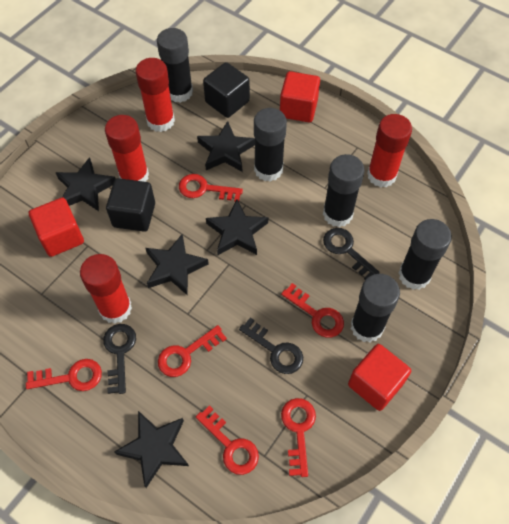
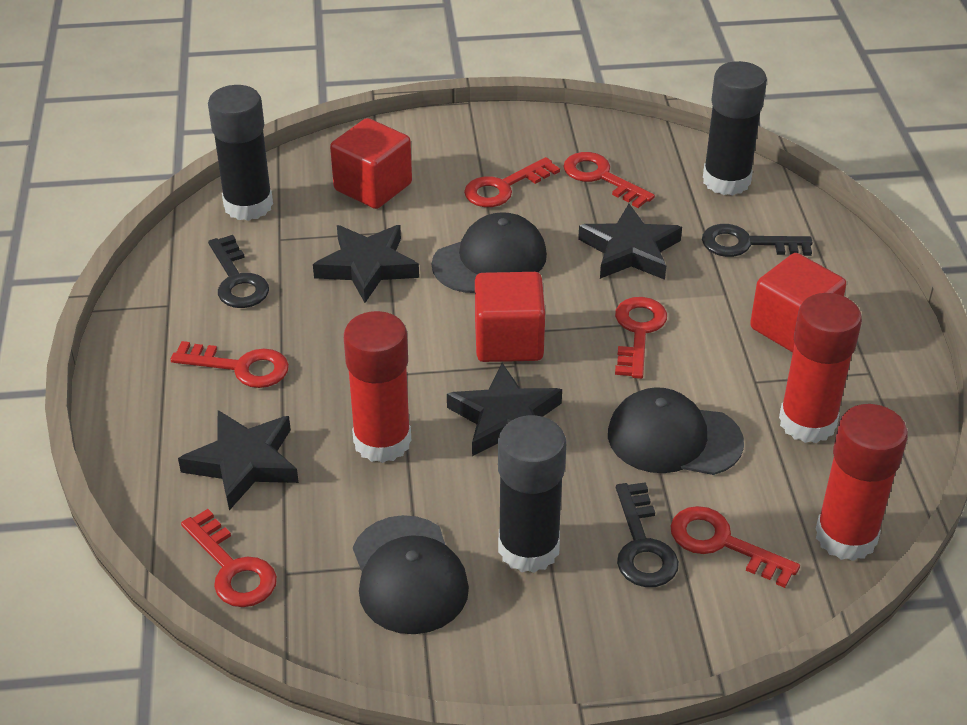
black cap: none = 0 -> [353,515,469,634] [432,212,547,293] [608,387,744,475] = 3
black cube: [106,178,155,232] [203,62,250,118] = 2 -> none = 0
black glue stick: [157,28,193,103] [254,108,287,182] [323,154,364,227] [351,274,400,343] [398,219,452,290] = 5 -> [208,85,273,221] [498,415,566,573] [703,61,767,195] = 3
black star: [55,157,116,211] [114,411,189,488] [145,234,209,295] [197,121,255,172] [206,200,268,255] = 5 -> [178,410,299,510] [313,225,419,303] [447,363,562,456] [578,204,682,280] = 4
red glue stick: [80,254,132,324] [105,115,149,182] [136,58,175,132] [367,114,412,188] = 4 -> [344,311,411,463] [779,293,862,443] [816,404,908,561] = 3

